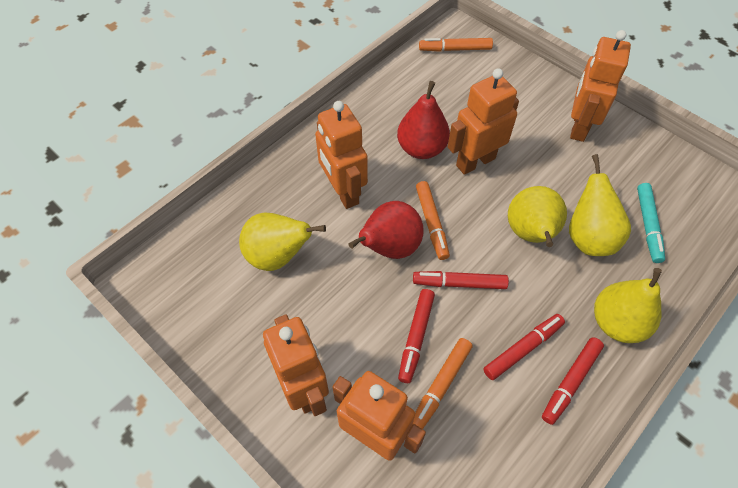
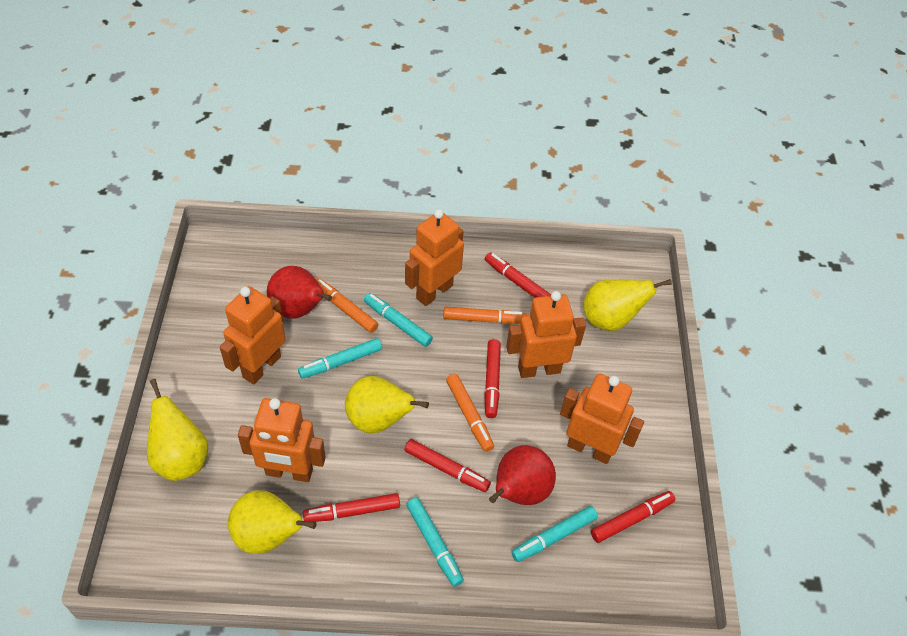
red marker: [398,289,435,383] [413,271,509,289] [483,314,565,380] [542,337,604,425] = 4 -> [303,493,400,522] [405,439,491,492] [484,339,501,418] [485,252,551,298] [591,491,676,543] = 5
turquoise marker: [637,183,665,263] = 1 -> [298,338,382,379] [364,293,433,347] [406,498,464,587] [511,506,598,562] = 4

